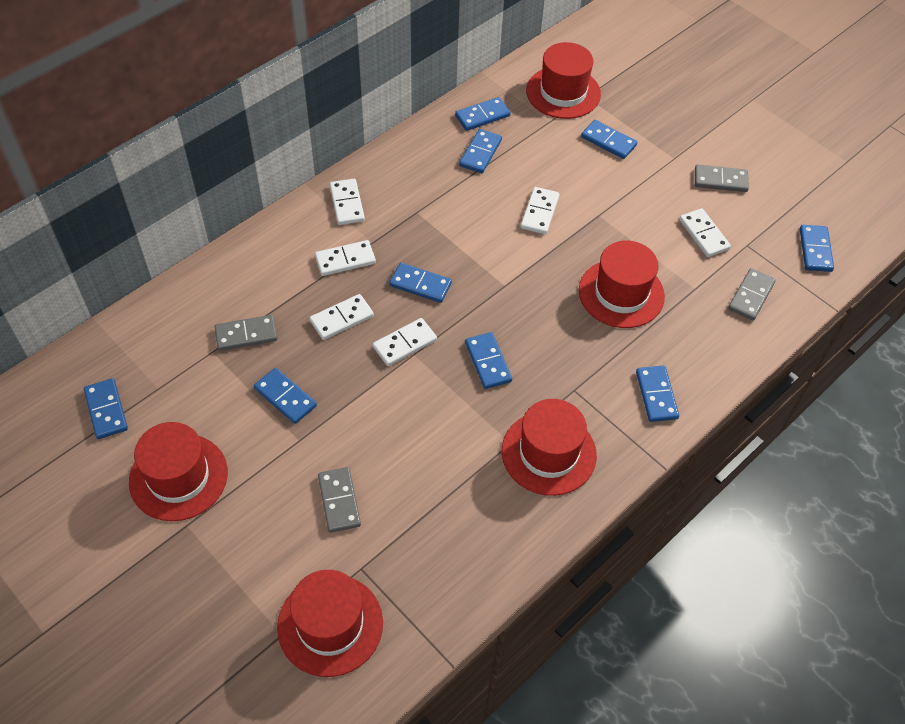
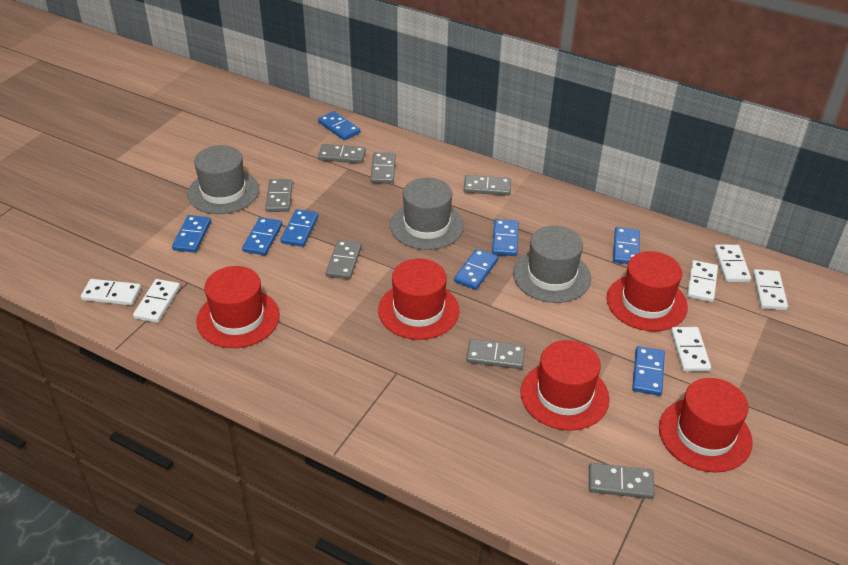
blue domino: [84,378,128,439] [254,368,317,424] [389,263,452,303] [455,97,511,131] [459,129,502,173] [465,332,512,389] [581,120,637,159] [636,366,679,422] [800,225,834,272] = 9 -> [172,215,211,253] [242,217,282,255] [281,209,319,247] [318,111,361,140] [454,249,498,290] [492,219,519,256] [613,227,640,264] [632,346,665,396] = 8
grey domino: [215,315,278,351] [318,467,361,533] [695,165,749,192] [728,268,776,320] = 4 -> [265,179,293,212] [318,144,366,164] [326,240,362,279] [370,152,396,184] [464,175,511,196] [466,339,525,369] [589,463,655,499] = 7
grey hat: none = 0 -> [187,145,259,214] [390,178,464,250] [513,226,591,303] = 3

